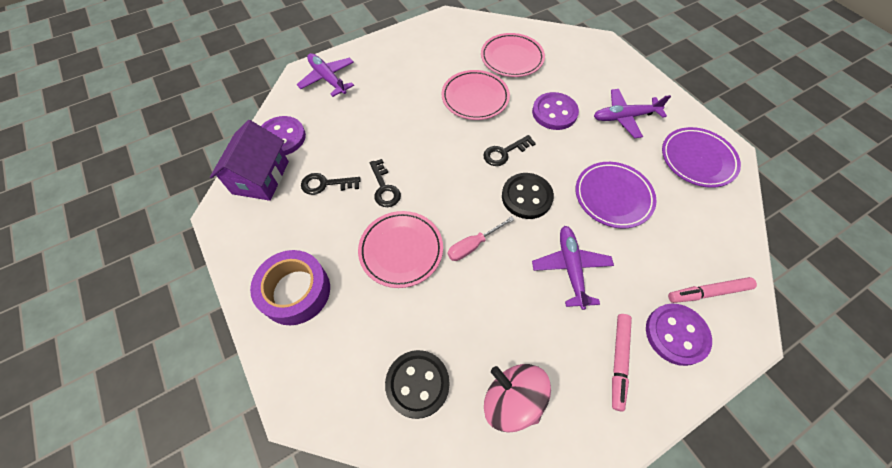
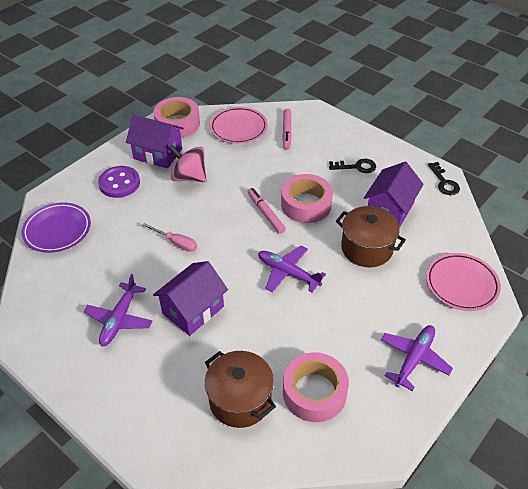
black button: [385,350,450,419] [502,173,554,219] = 2 -> none = 0
black key: [301,173,360,195] [370,159,401,207] [483,135,536,166] = 3 -> [329,159,376,173] [428,162,460,195] = 2
brown pot: none = 0 -> [205,351,276,428] [336,206,406,267] = 2
pink plate: [358,211,443,288] [442,70,510,120] [481,33,545,77] = 3 -> [210,107,268,144] [426,253,501,311] = 2
pink tape: none = 0 -> [153,97,200,138] [281,174,333,223] [283,352,349,422] = 3
purple button: [261,116,306,155] [532,92,579,130] [646,303,712,366] = 3 -> [98,166,140,198] = 1
purple house: [210,120,289,201] = 1 -> [126,115,184,168] [153,261,228,336] [364,162,424,228] = 3
purple plate: [576,162,657,228] [662,127,741,188] = 2 -> [21,202,91,253] = 1
purple tape: [250,250,330,325] = 1 -> none = 0

